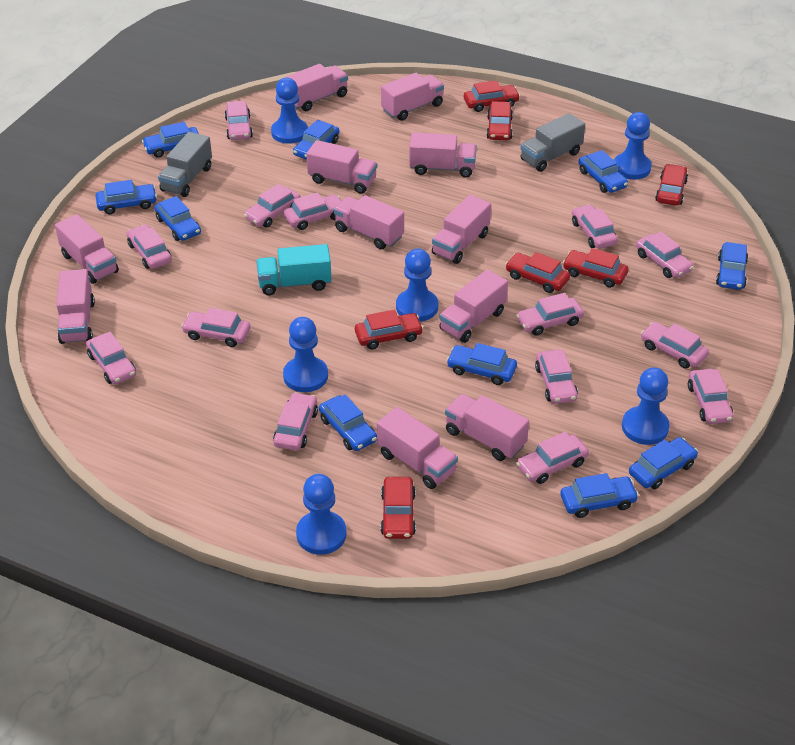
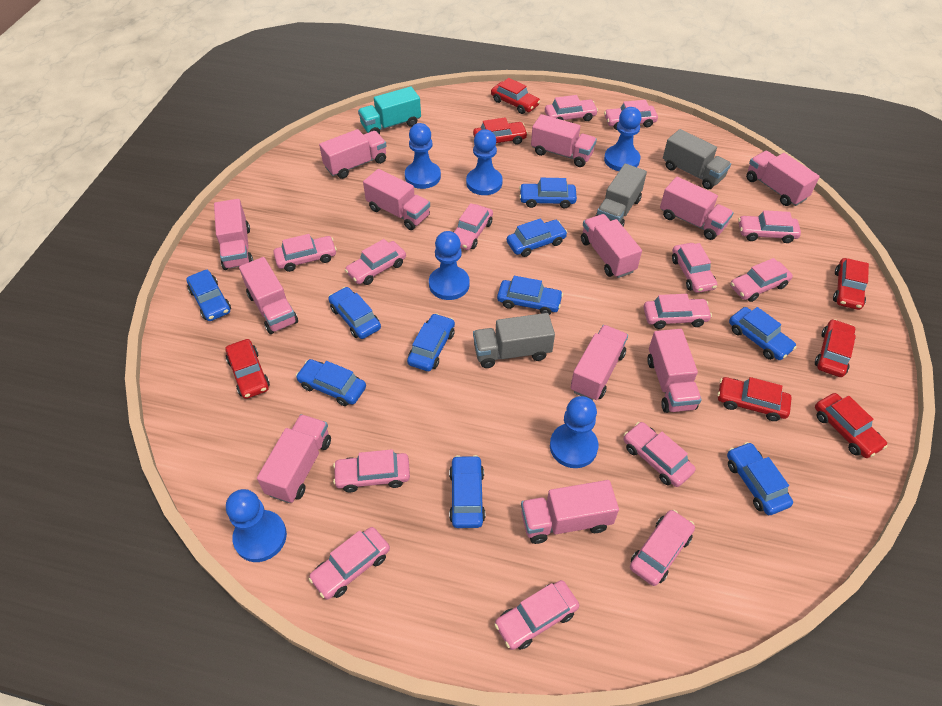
grey truck: [158,132,212,197] [521,113,585,172] = 2 -> [473,313,555,368] [596,164,647,227] [663,129,731,189] = 3
pink truck: [55,214,119,284] [56,269,95,344] [284,64,348,111] [307,140,377,194] [334,195,404,249] [377,407,458,489] [381,73,444,121] [409,132,477,178] [432,195,491,264] [439,269,508,343] [445,394,529,461] = 11 -> [214,199,253,270] [239,257,298,334] [257,414,331,503] [319,129,387,179] [363,169,430,230] [521,480,619,544] [531,114,597,167] [570,325,628,401] [581,214,642,278] [647,329,702,413] [660,177,734,240] [746,151,820,206] = 12

